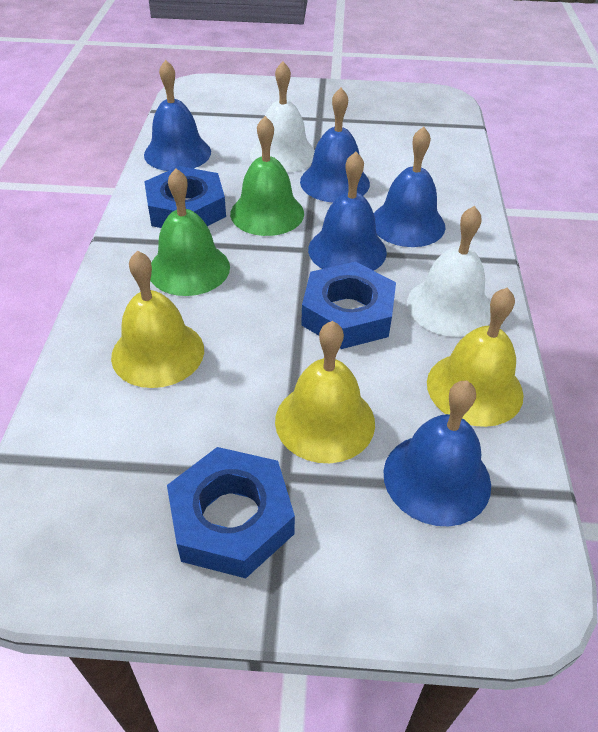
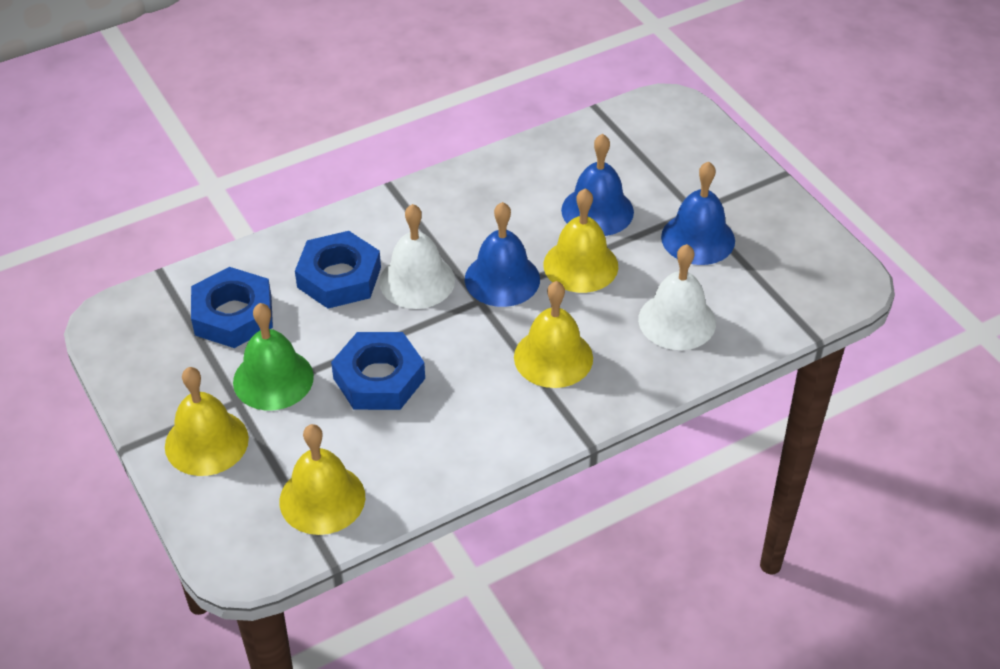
blue bell: [144,60,211,171] [300,88,370,202] [308,152,387,271] [374,127,446,247] [383,381,491,526] = 5 -> [465,202,540,307] [561,134,634,236] [661,162,735,265] = 3
green bell: [150,168,230,296] [230,116,304,236] = 2 -> [233,303,314,410] = 1
yellow bell: [111,251,204,388] [275,321,375,463] [427,287,524,427] = 3 -> [165,367,249,476] [280,424,365,535] [514,281,593,388] [544,188,618,293] = 4

